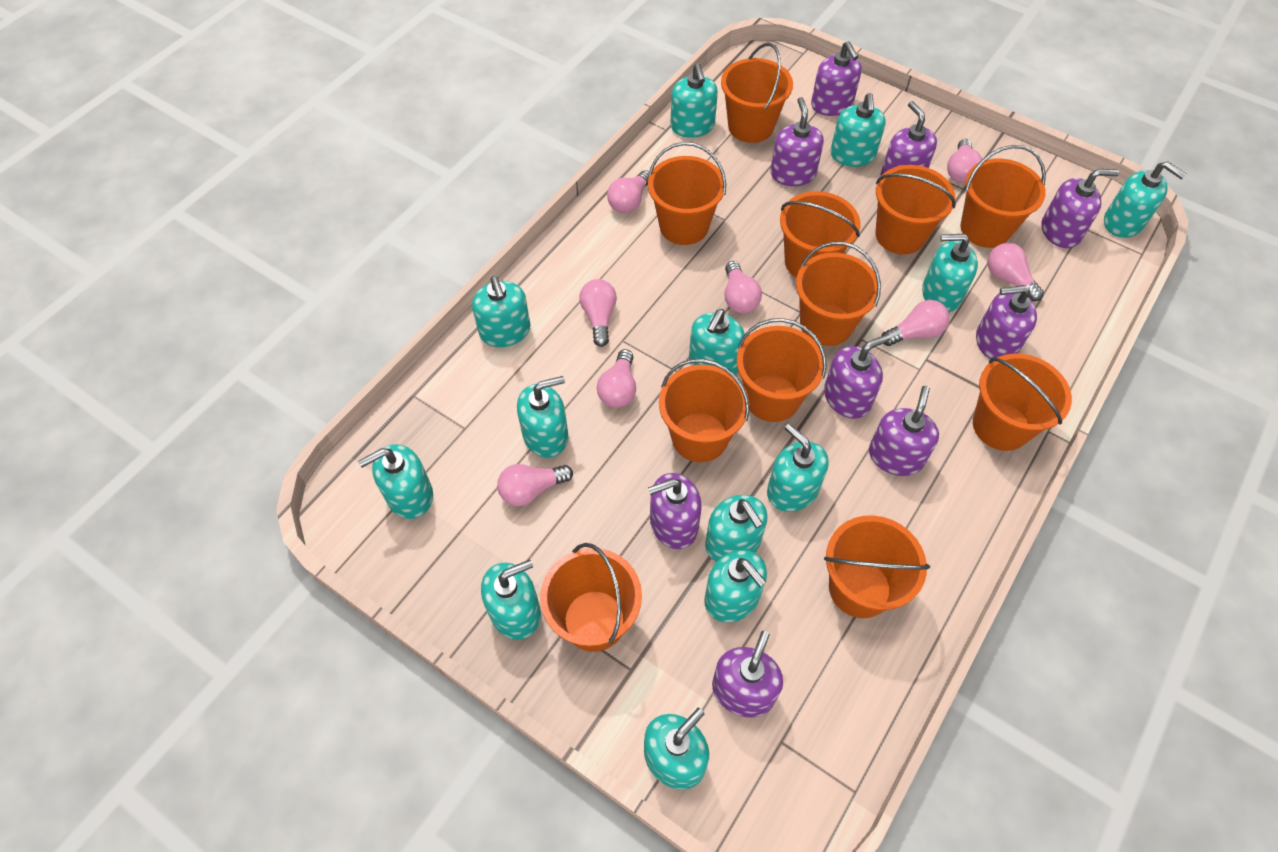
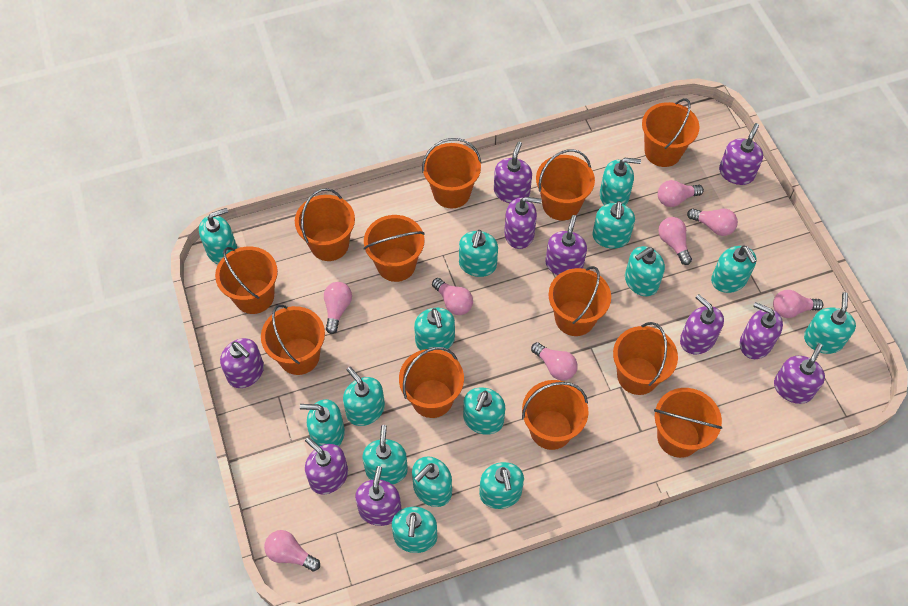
orange bucket: [540,543,642,652] [648,142,726,245] [659,359,750,462] [721,43,793,143] [737,318,827,422] [780,191,861,278] [796,241,881,346] [824,515,930,618] [876,165,956,254] [961,145,1046,248] [973,353,1072,451] = 11 -> [215,246,278,314] [261,305,325,375] [295,188,355,261] [363,215,424,282] [399,347,464,418] [422,138,481,208] [522,380,588,450] [536,149,595,221] [548,266,611,336] [613,322,678,395] [642,98,700,167] [654,388,722,458] = 12
purple soap dispenser: [648,473,702,549] [712,631,783,718] [770,97,824,186] [811,41,862,116] [824,334,890,419] [869,386,939,476] [881,101,937,176] [976,285,1037,359] [1041,169,1119,248] = 9 -> [220,338,264,388] [305,437,348,495] [355,466,401,526] [494,142,532,203] [504,197,542,249] [545,215,587,275] [680,294,724,354] [719,123,763,185] [740,302,783,359] [774,343,825,404] = 10
turquoise soap dispenser: [358,444,433,519] [472,276,530,347] [481,559,541,640] [517,376,568,458] [644,708,709,790] [670,63,718,138] [689,309,745,374] [704,550,767,622] [705,495,767,562] [767,424,829,512] [830,93,886,167] [922,234,978,312] [1104,161,1186,238] = 13 -> [199,208,237,264] [300,399,345,446] [343,367,385,426] [362,425,408,484] [392,507,437,553] [412,456,452,507] [414,308,455,351] [459,230,498,277] [463,387,505,435] [479,462,524,509] [592,201,635,249] [600,158,641,205] [625,246,665,296] [711,246,757,293] [804,292,856,354] = 15

